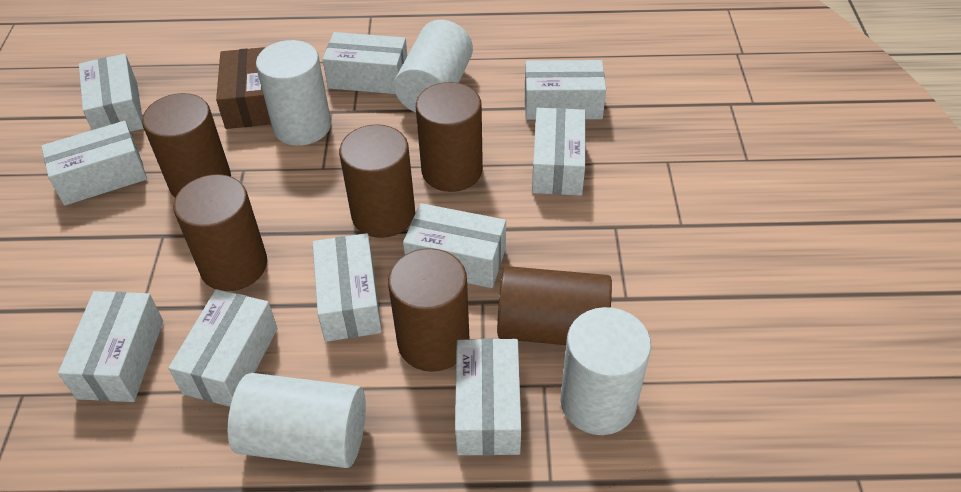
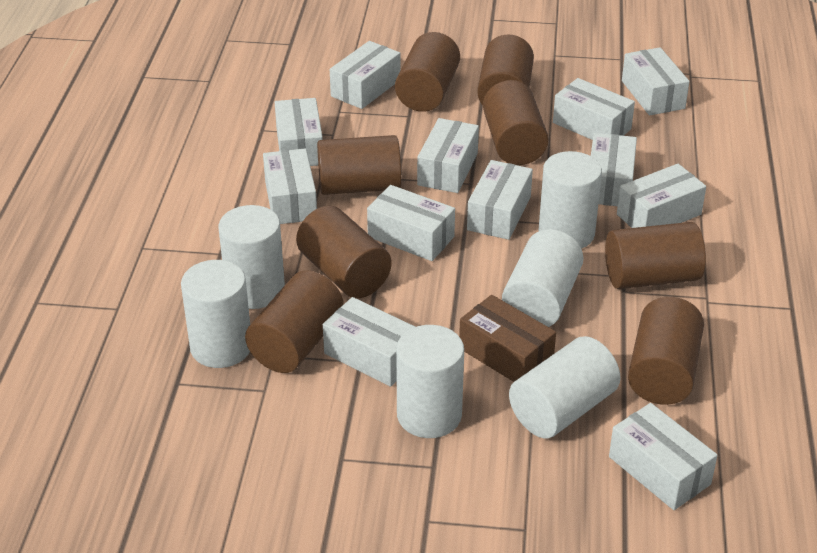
brown cylinder: [142,93,231,197] [173,174,267,291] [339,124,415,238] [388,248,470,372] [416,82,483,192] [497,266,612,345] = 6 -> [245,270,344,373] [296,206,392,298] [317,135,402,195] [395,32,460,112] [477,35,534,105] [483,80,549,165] [605,222,706,289] [628,297,704,405] = 8
white box: [41,121,147,206] [58,291,163,402] [79,54,144,132] [168,289,277,407] [312,233,382,342] [322,32,407,94] [403,203,506,288] [455,338,521,456] [525,60,606,120] [532,108,586,196] = 10 -> [263,148,317,224] [275,98,323,166] [323,297,415,387] [330,41,401,109] [367,185,455,261] [417,118,479,193] [467,160,533,240] [553,78,635,140] [591,133,637,206] [609,403,718,510] [617,164,706,228] [622,47,690,115] = 12
white cylinder: [228,373,366,468] [256,40,331,146] [394,20,473,113] [561,307,651,435] = 4 -> [181,260,250,368] [219,205,285,309] [396,325,464,438] [502,229,584,327] [509,336,621,438] [539,151,602,249] = 6

